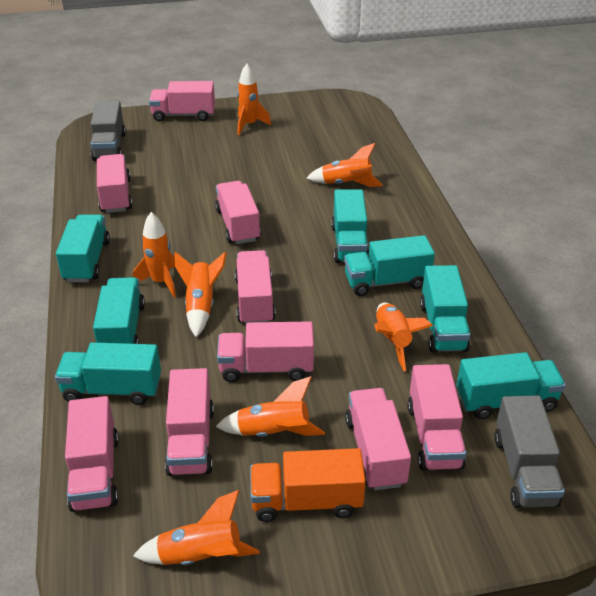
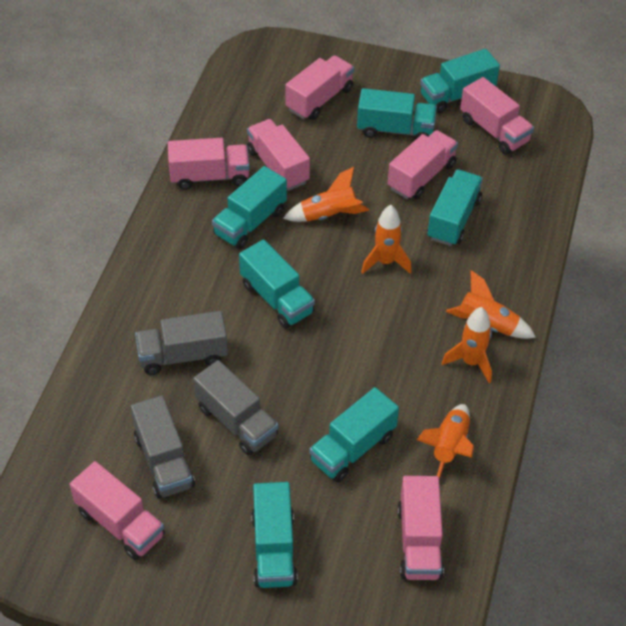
grey truck: [90,101,126,161] [494,396,565,508] = 2 -> [131,395,195,499] [135,311,228,375] [193,360,278,456] = 3
orange rocket: [133,212,176,298] [133,490,260,565] [174,252,227,337] [216,376,325,437] [237,64,271,135] [306,143,383,187] [374,303,433,371] = 7 -> [283,167,369,222] [361,205,412,274] [417,404,474,479] [442,307,492,383] [446,270,536,339] = 5
orange truck: [250,448,366,522] = 1 -> none = 0
pink truck: [65,396,119,512] [97,154,132,213] [149,81,215,122] [165,368,214,476] [215,181,261,244] [217,321,314,382] [235,250,276,325] [345,388,411,490] [407,364,466,471] = 9 -> [70,461,165,560] [168,138,250,190] [247,119,310,191] [285,55,354,120] [388,130,458,199] [397,476,444,580] [460,77,534,155] = 7

